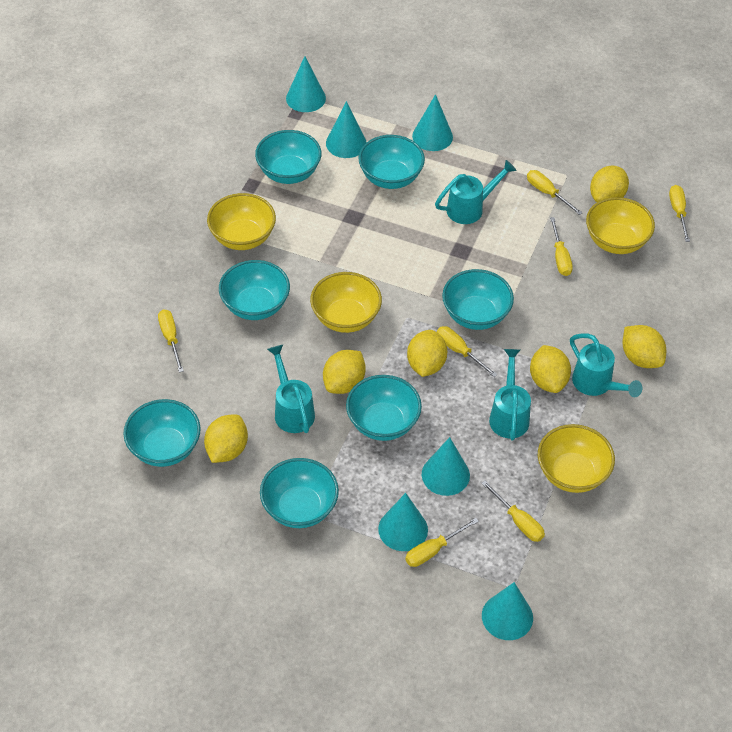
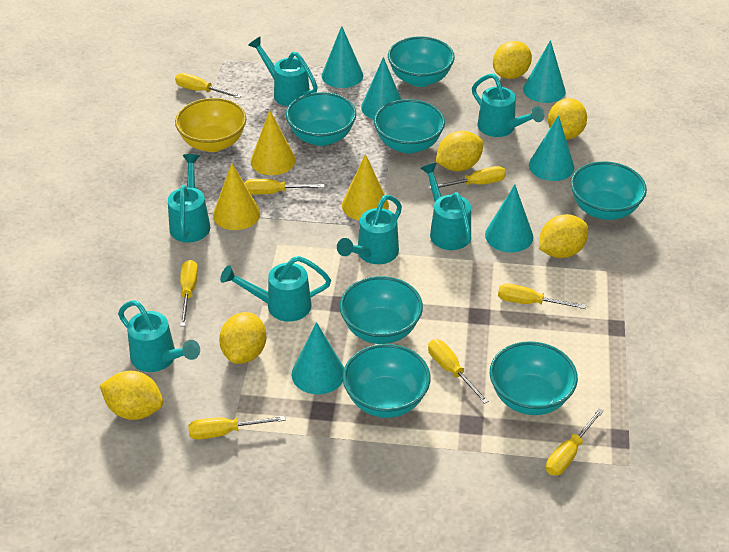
turquoise watering can: [267,345,315,433] [435,160,517,224] [489,349,531,440] [570,333,642,397] = 4 -> [118,300,200,372] [168,154,210,242] [220,256,331,321] [248,37,318,106] [337,195,402,264] [420,163,471,250] [472,73,544,137] = 7
yellow bowl: [207,193,276,250] [310,272,382,333] [538,424,615,493] [586,197,655,254] = 4 -> [175,98,246,152] = 1
yellow cone: none = 0 -> [213,163,261,230] [251,110,296,175] [342,154,389,220] = 3
yellow screwdriver: [158,310,184,373] [405,518,479,567] [437,326,498,377] [481,481,545,542] [527,170,582,215] [550,217,573,276] [669,185,690,242] = 7 -> [175,73,242,98] [180,260,198,326] [188,416,286,440] [244,179,325,195] [428,339,489,404] [429,166,506,190] [498,284,586,309] [546,408,604,476] = 8

